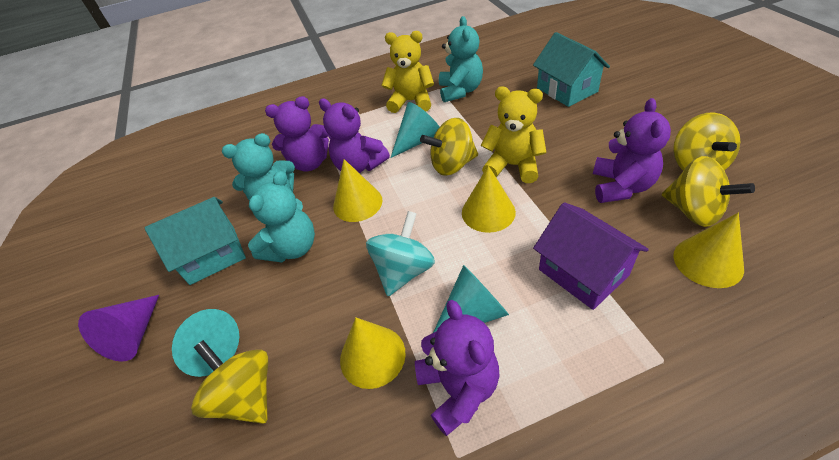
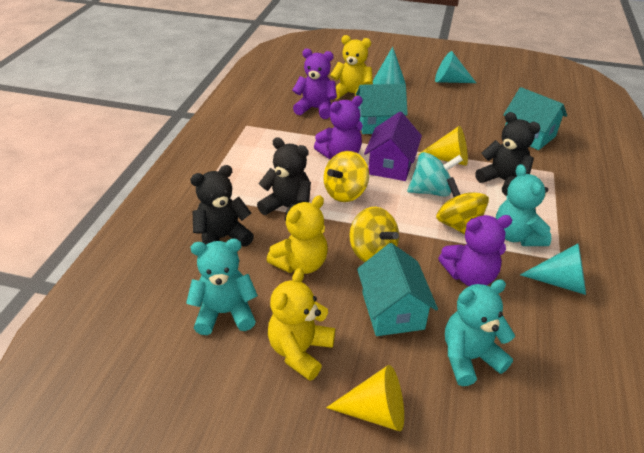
black teddy bear: none = 0 -> [190,165,254,246] [257,137,311,221] [475,112,540,196] = 3
purple cone: [78,295,159,362] = 1 -> none = 0
purple teddy bear: [265,96,329,171] [319,98,390,173] [415,300,500,436] [593,98,671,203] = 4 -> [292,49,337,119] [314,96,363,159] [438,215,512,286] = 3
turquoise house: [145,197,246,285] [533,32,610,107] = 2 -> [356,84,408,134] [357,243,438,336] [503,87,567,150] = 3
yellow cone: [333,159,382,222] [340,318,406,389] [462,165,516,233] [673,213,744,288] = 4 -> [326,365,404,431] [418,126,468,166] = 2
yellow spinning top: [191,340,268,424] [420,118,478,176] [662,156,755,227] [673,113,740,171] = 4 -> [323,151,369,202] [349,207,399,262] [436,177,489,235] = 3
yellow teddy bear: [381,31,434,113] [481,86,546,183] = 2 -> [267,195,328,274] [268,268,335,381] [330,35,373,100] = 3

